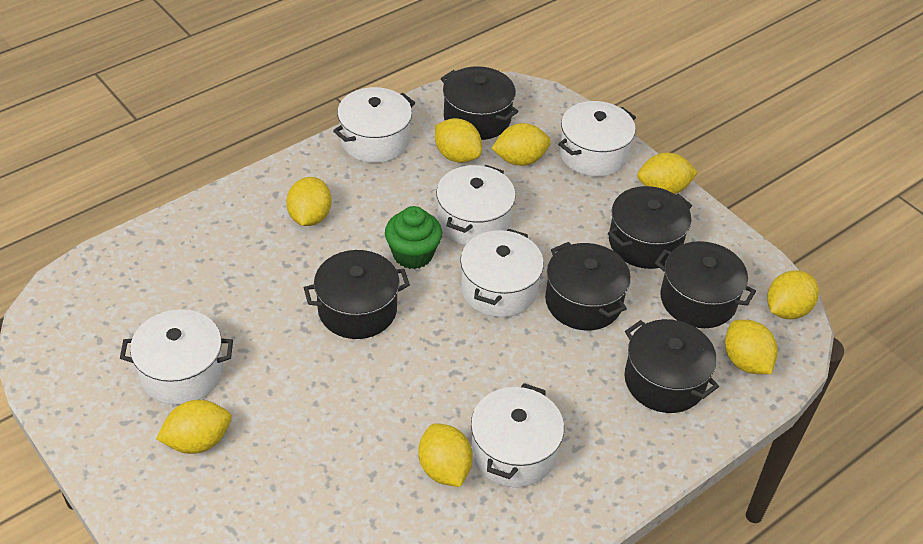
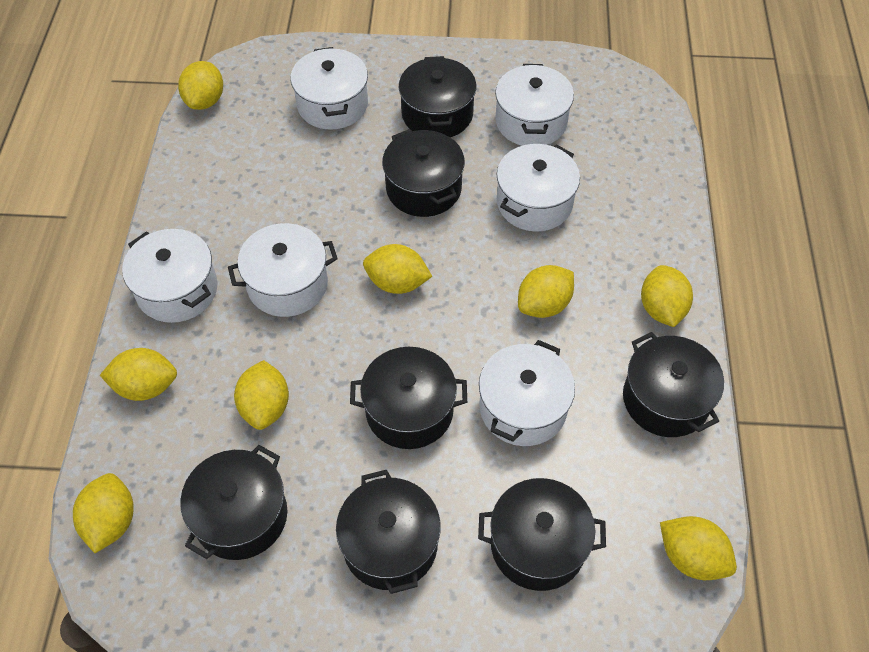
black pot: [304,250,410,339] [441,66,518,140] [545,242,631,330] [608,186,692,269] [624,319,719,413] [655,241,756,328] = 6 -> [180,445,287,560] [336,470,441,594] [350,347,467,449] [382,129,465,217] [399,56,476,137] [478,478,606,591] [623,332,724,437] = 7
green cupcake: [385,206,442,269] = 1 -> none = 0

